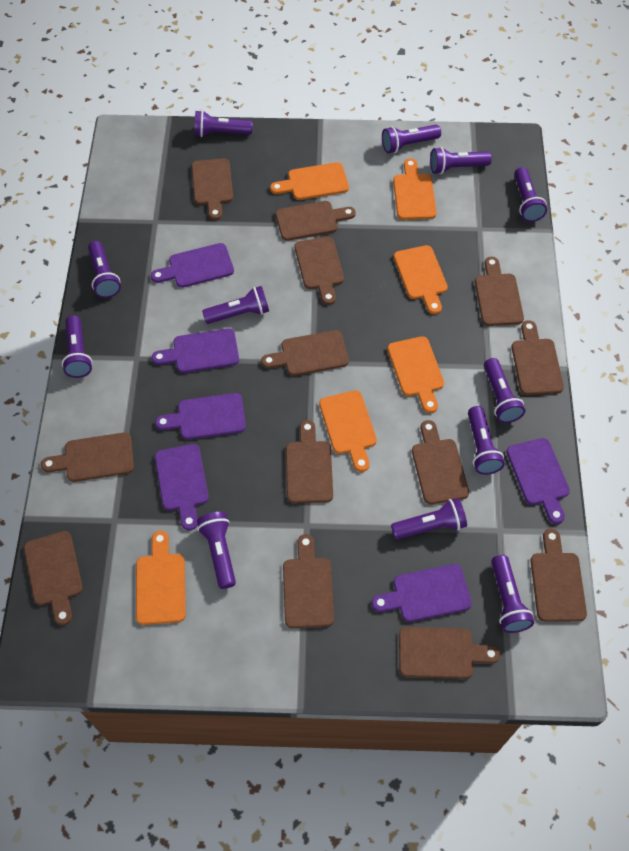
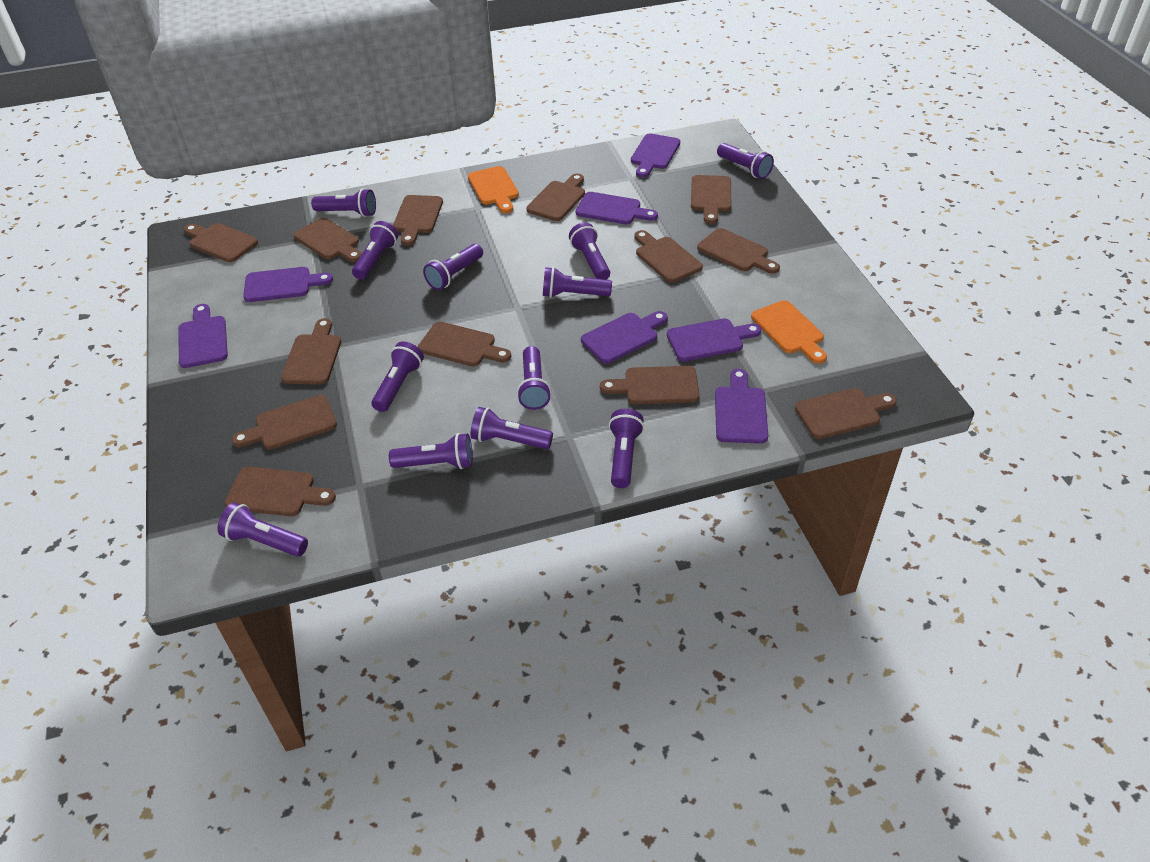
orange cutting board: [136,531,186,625] [270,162,349,200] [319,390,377,472] [387,336,444,413] [393,158,437,220] [394,245,448,314] = 6 -> [468,166,519,213] [751,300,827,364] = 2
purple cutting board: [151,243,234,288] [152,328,239,373] [155,393,246,440] [155,444,209,531] [372,564,472,622] [506,438,570,524] = 6 -> [178,304,228,368] [243,267,333,302] [576,192,658,225] [581,311,668,364] [631,133,680,178] [667,318,762,361] [715,369,768,444] = 7

